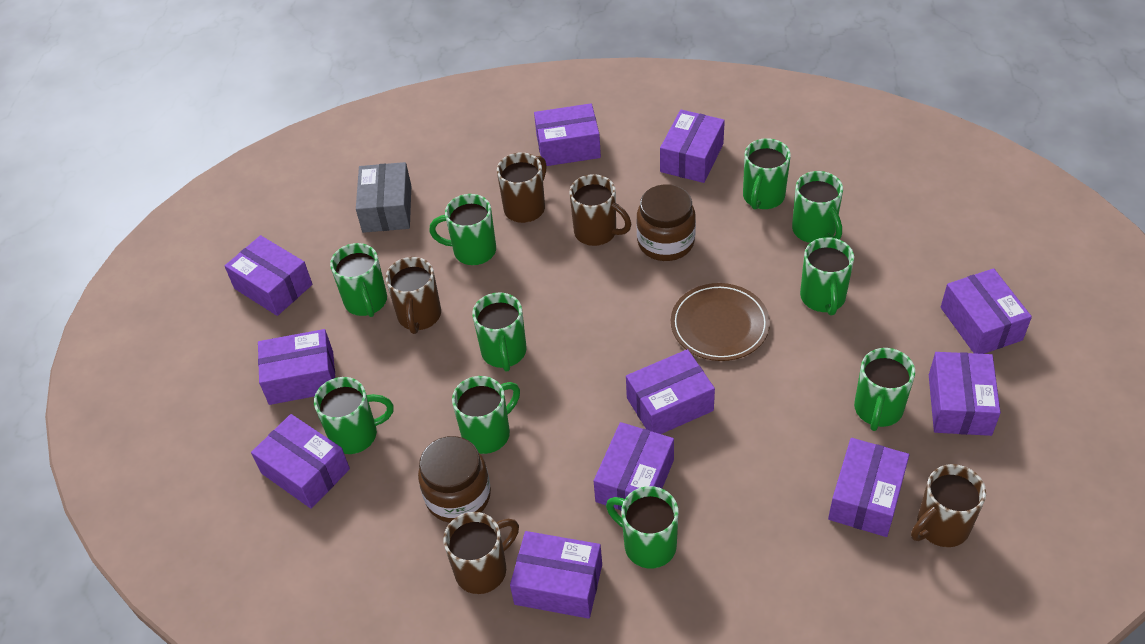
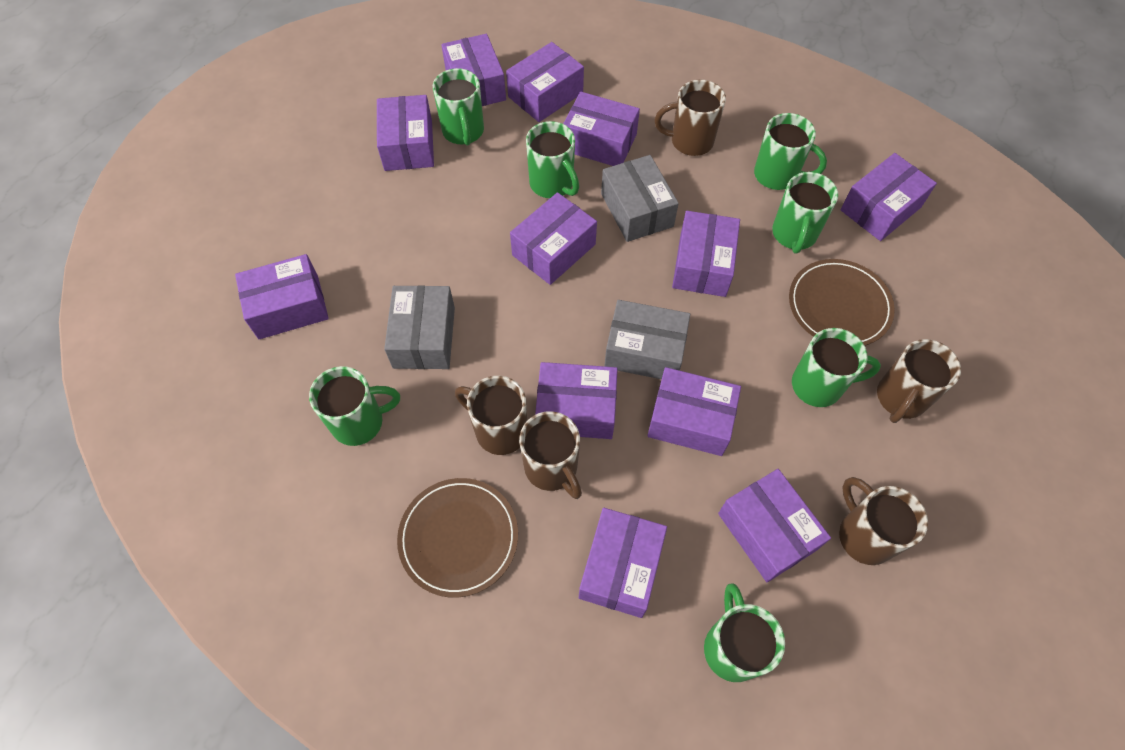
brown jar: [418,436,491,523] [637,184,696,261] = 2 -> none = 0
brown plate: [671,283,770,361] = 1 -> [397,478,518,597] [789,259,895,346] = 2
green mug: [314,377,394,454] [330,243,387,317] [429,194,496,265] [452,376,520,454] [472,292,527,372] [606,486,678,568] [743,138,791,209] [792,171,843,243] [800,237,854,316] [854,348,915,431] = 10 -> [309,366,400,446] [433,68,484,146] [526,121,579,198] [704,584,785,682] [754,113,827,190] [772,172,838,254] [792,328,881,407] = 7
grey box: [356,162,411,233] = 1 -> [384,285,455,369] [601,155,679,242] [604,300,690,379] = 3
purple box: [225,235,312,316] [251,414,350,509] [258,329,335,405] [510,531,602,619] [534,103,601,166] [594,422,674,510] [626,349,715,434] [660,110,725,183] [828,438,909,537] [929,352,1001,436] [941,268,1032,354] = 11 -> [235,254,329,339] [377,95,434,171] [441,34,506,106] [506,42,584,122] [510,192,597,285] [535,362,618,439] [563,92,640,166] [579,508,667,618] [647,367,741,456] [672,211,740,297] [718,469,831,582] [840,153,937,241] = 12

